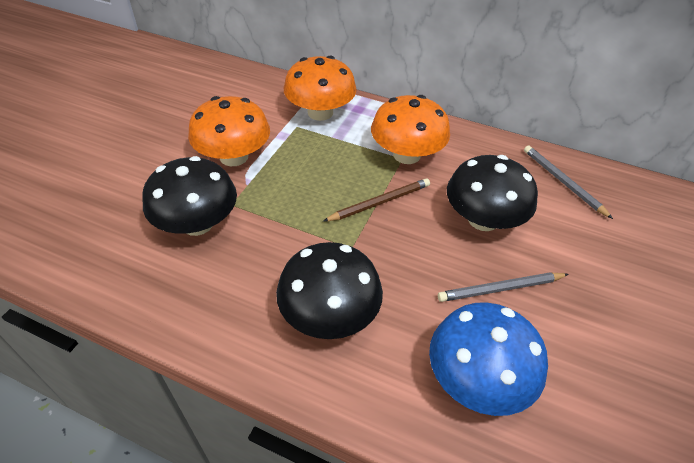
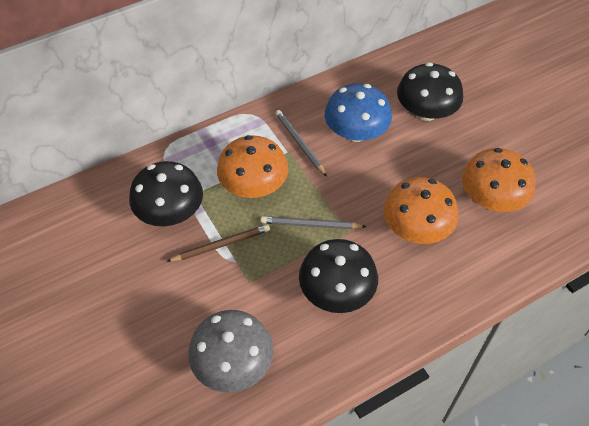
grey mushroom: none = 0 -> [188,310,273,393] = 1

